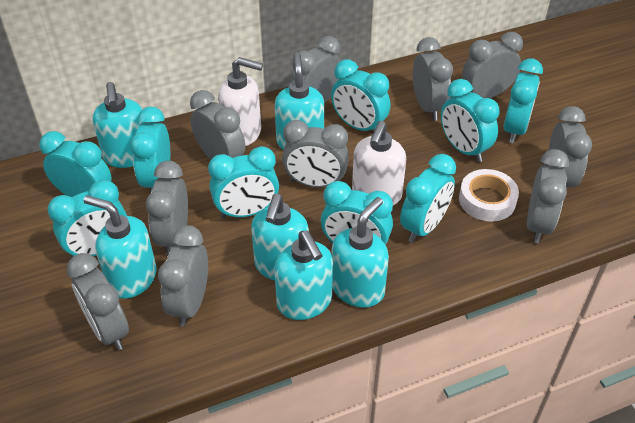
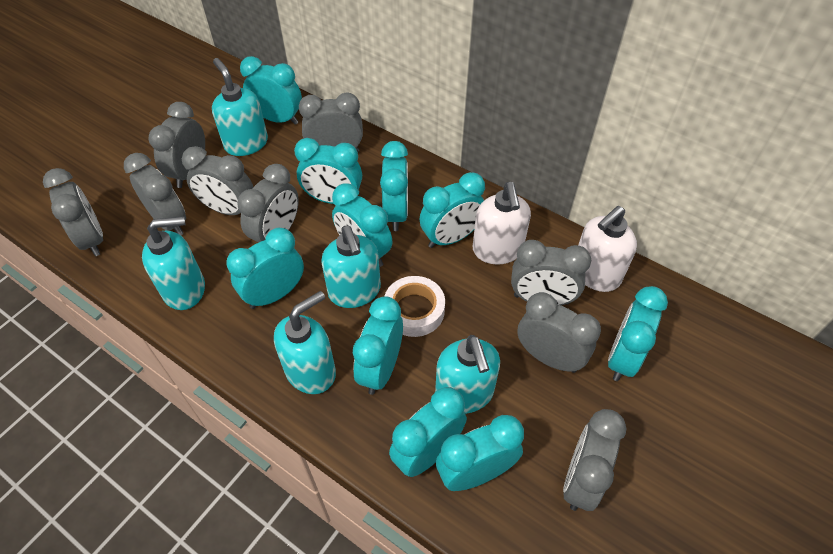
grey clock: [67,253,129,350] [146,161,188,256] [158,225,208,327] [190,90,245,159] [282,120,349,188] [290,36,341,103] [413,37,453,121] [462,32,523,98] [527,149,569,243] [548,106,592,188] = 10 -> [43,168,103,256] [124,153,186,235] [148,102,205,188] [182,146,253,215] [237,164,299,243] [299,93,363,152] [511,240,591,305] [517,292,601,373] [563,409,627,511] = 9
turquoise clock: [39,131,112,197] [48,180,127,258] [130,107,170,193] [208,146,279,218] [321,181,393,245] [331,59,390,132] [400,154,456,243] [441,79,499,162] [504,58,543,143] = 9 -> [226,228,304,309] [240,56,302,125] [294,138,362,204] [332,183,393,267] [353,296,403,395] [380,141,408,231] [389,387,467,477] [420,172,485,248] [436,415,524,491] [608,286,668,381] = 10
turquoise soap dispenser: [83,195,157,299] [93,82,144,168] [251,194,309,280] [274,52,324,150] [274,231,333,320] [332,197,389,308] = 6 -> [142,216,205,310] [212,58,268,156] [274,291,336,394] [321,226,381,308] [435,335,500,414] = 5

